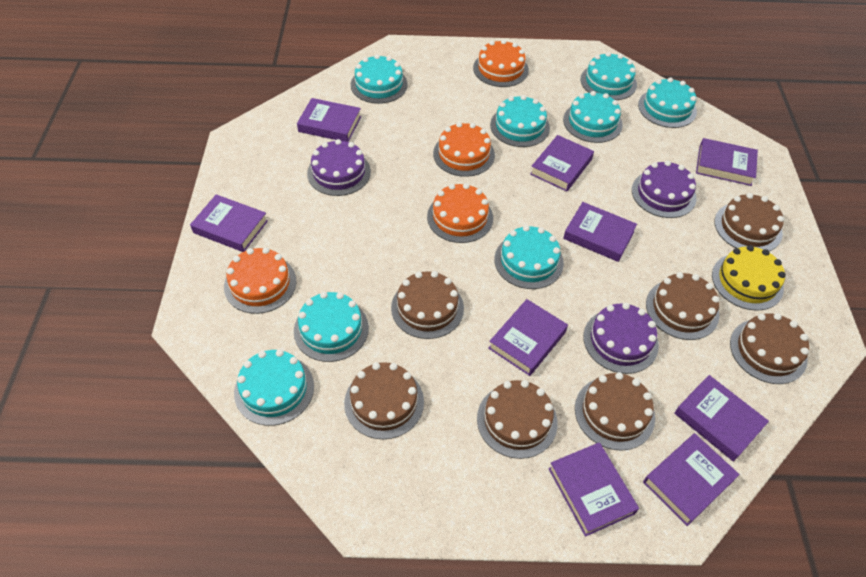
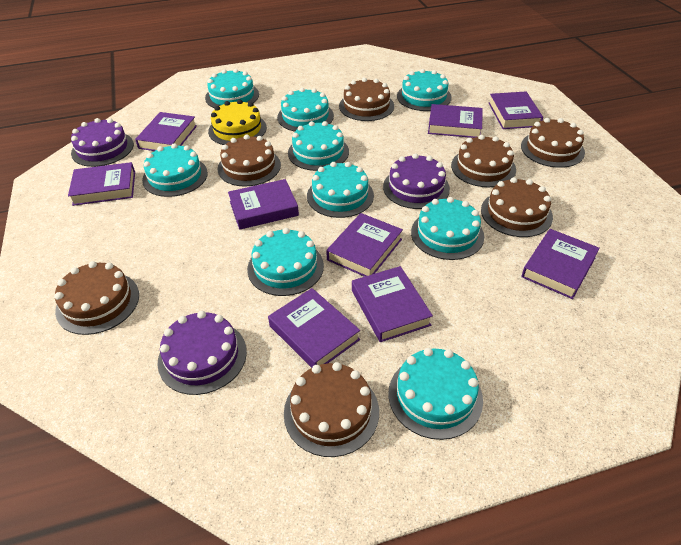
orange cake: [224,247,297,314] [427,183,493,243] [433,122,495,177] [473,39,529,87] = 4 -> none = 0
turquoise cake: [234,349,314,426] [294,292,369,362] [351,54,408,104] [490,95,550,147] [494,225,564,289] [563,91,623,143] [581,52,637,100] [638,77,697,128] = 8 -> [142,143,208,197] [205,69,259,108] [247,228,324,296] [277,88,334,132] [288,121,349,171] [307,162,374,218] [388,348,483,440] [397,69,452,111] [411,197,484,260] = 9

